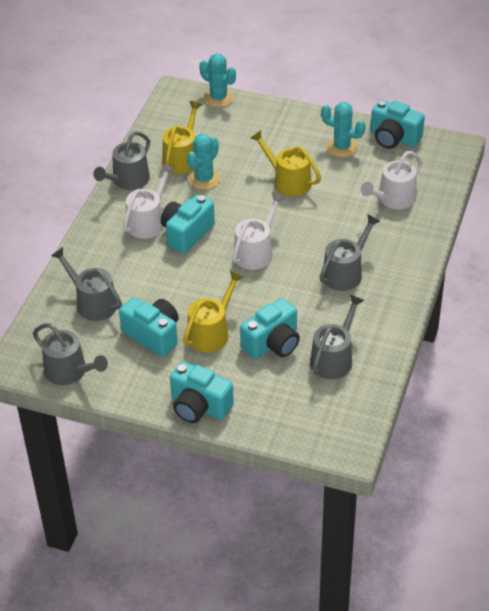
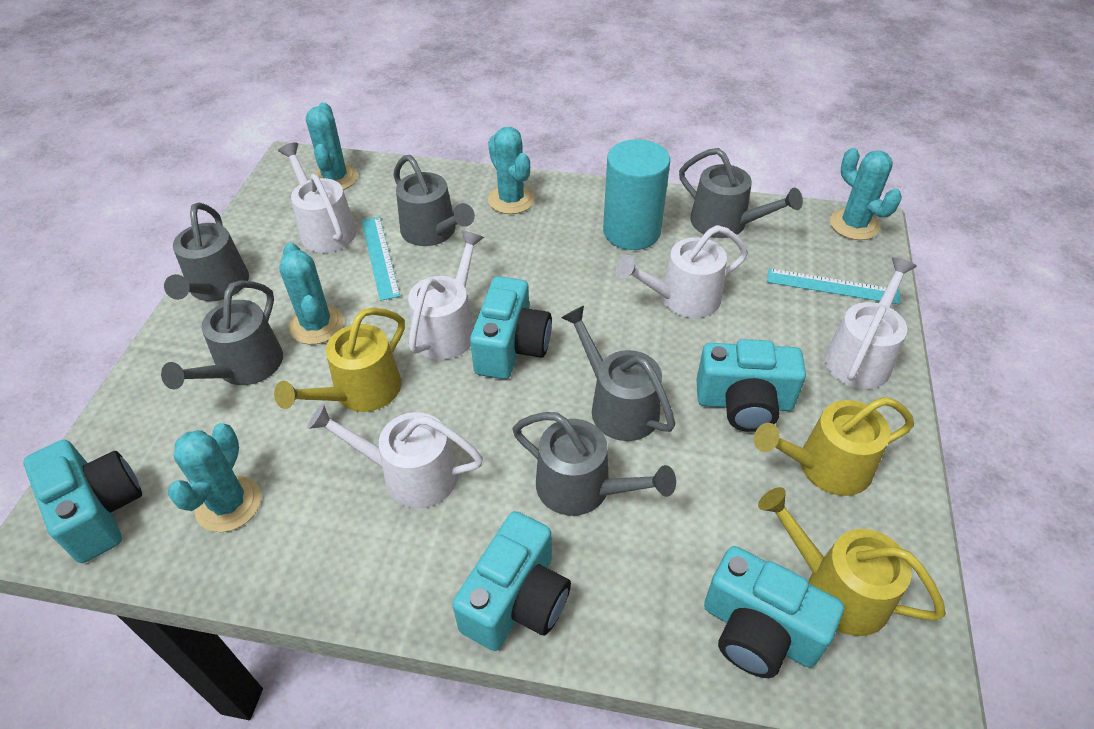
grey watering can: [33,323,108,385] [51,247,122,321] [93,131,150,190] [310,295,365,379] [320,214,380,291] = 5 -> [161,280,283,389] [164,203,249,301] [393,155,475,246] [512,412,676,516] [561,306,675,441] [679,148,803,238] = 6
turquoise cactus: [187,134,221,190] [199,53,236,107] [321,102,366,157] = 3 -> [168,423,261,532] [279,243,344,345] [306,102,358,190] [488,127,535,214] [830,148,902,240] = 5
turquoise cylinder: none = 0 -> [603,139,670,250] = 1
turquoise ruler: none = 0 -> [361,217,400,301] [767,268,900,305] = 2
white watering can: [123,163,175,239] [232,193,285,270] [361,151,423,209] = 3 -> [278,142,357,253] [308,404,483,508] [408,231,484,360] [616,225,748,318] [825,257,917,389] = 5

